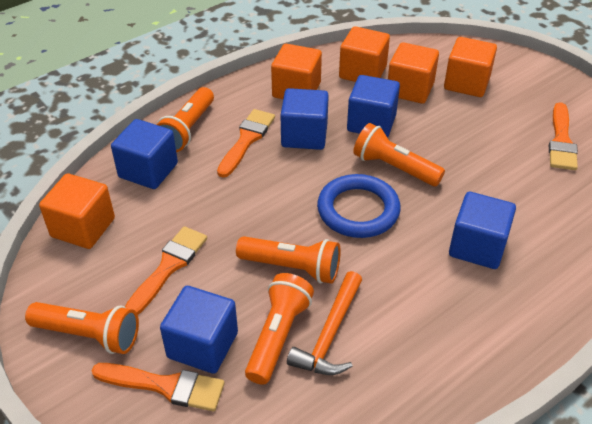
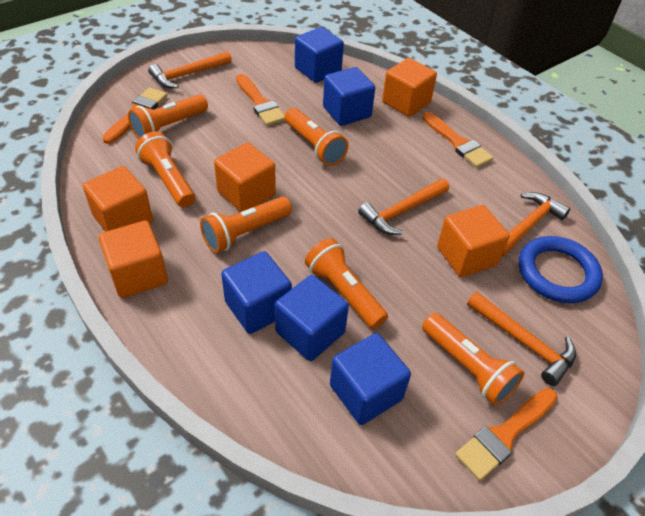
orange flashlight: [25,302,139,354] [157,87,214,152] [236,236,341,284] [245,273,314,385] [353,123,445,186] = 5 -> [128,94,208,139] [135,131,195,208] [200,196,292,253] [284,108,348,166] [305,238,388,329] [422,313,524,406] = 6
orange hammer: [287,271,362,375] = 1 -> [148,51,232,88] [358,178,449,235] [467,292,576,386] [501,192,570,257] = 4

